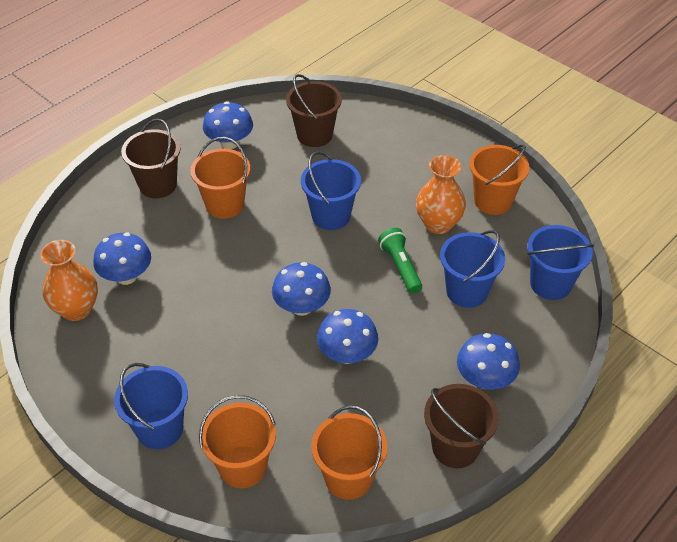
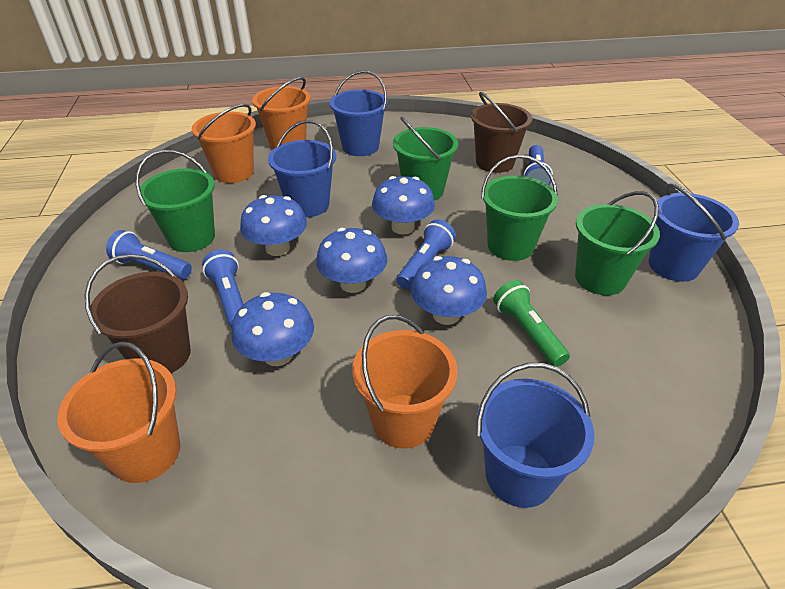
blue flashlight: none = 0 -> [106,230,192,279] [202,250,243,327] [397,219,456,289] [523,145,553,185] = 4
brown bucket: [121,119,181,198] [286,74,342,147] [424,384,499,468] = 3 -> [85,254,191,373] [471,92,532,173] = 2
green bucket: none = 0 -> [136,150,215,252] [393,117,458,200] [481,155,558,261] [575,191,660,295] = 4
orange vase: [40,240,98,321] [416,155,466,234] = 2 -> none = 0

